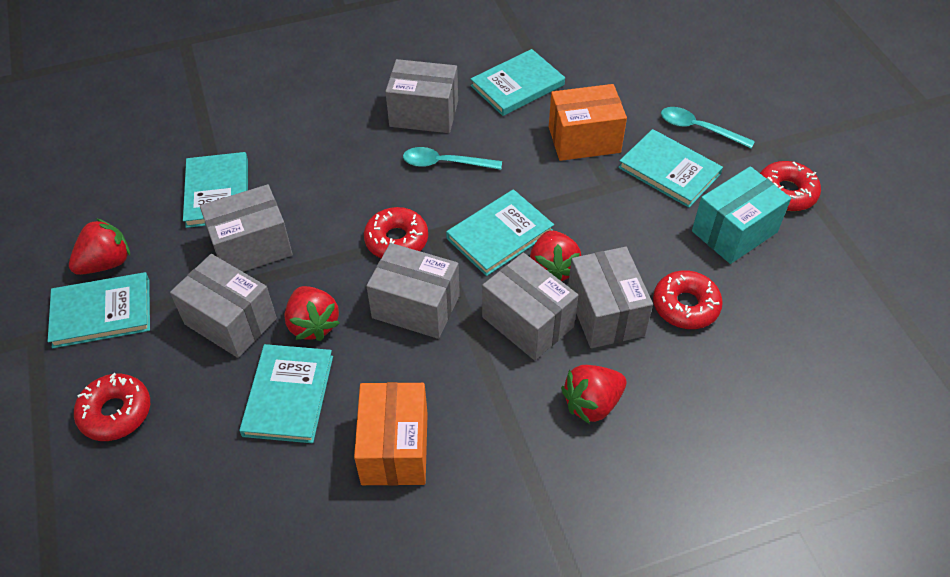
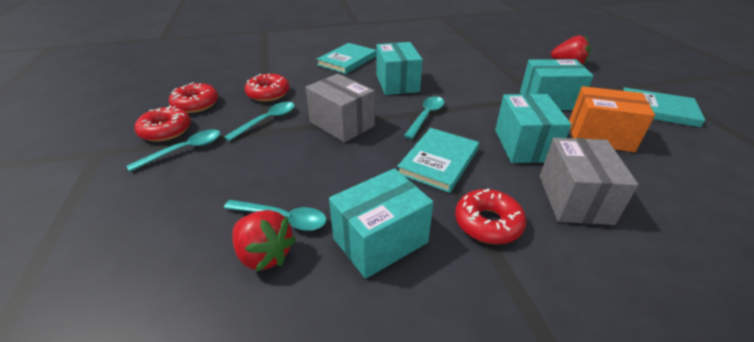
grey box: [170,254,277,358] [200,184,293,272] [366,243,460,339] [385,59,458,133] [482,253,578,360] [568,247,653,348] = 6 -> [305,74,375,142] [540,138,639,225] = 2
orange box: [354,382,428,486] [549,84,627,161] = 2 -> [569,86,655,152] = 1
red strawberry: [69,218,130,275] [285,286,340,341] [530,230,581,281] [561,365,626,424] = 4 -> [232,210,296,272] [551,35,591,65] = 2
turquoise book: [48,272,150,348] [183,152,248,228] [239,344,333,443] [446,189,554,276] [471,49,565,116] [618,129,723,208] = 6 -> [316,43,377,74] [397,128,479,193] [623,87,705,127] = 3
turquoise box: [692,166,791,264] = 1 -> [329,168,434,279] [377,42,423,95] [495,94,572,163] [520,59,593,110] = 4
turquoise spoon: [403,147,502,170] [661,107,755,148] = 2 -> [126,129,221,172] [224,102,295,141] [224,200,327,231] [404,96,444,139] = 4

